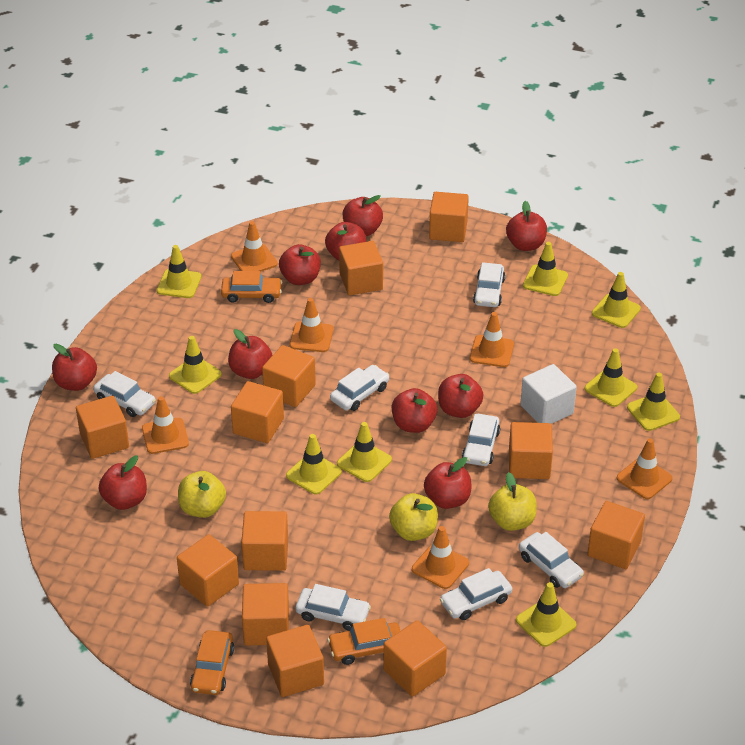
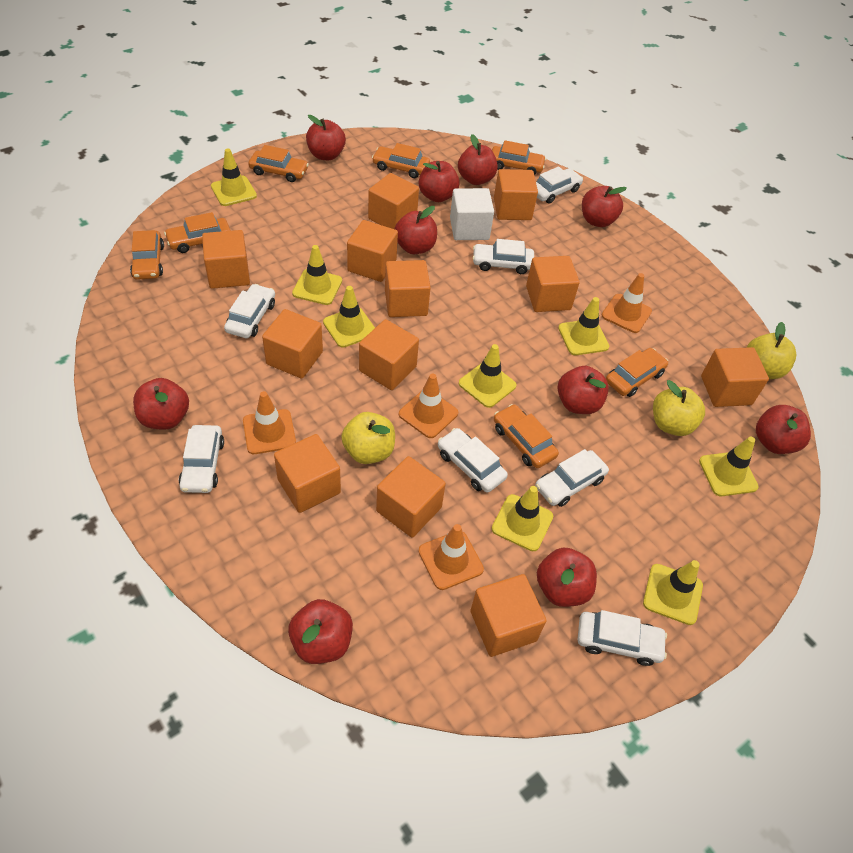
orange car: [190,630,234,695] [221,271,282,303] [327,618,400,665] = 3 -> [130,230,164,280] [164,212,231,253] [248,145,309,182] [372,143,430,178] [492,140,546,175] [494,404,559,468] [606,348,668,397] = 7
orange traffic cone: [142,396,189,454] [231,221,278,272] [290,298,334,352] [412,526,469,589] [470,312,514,367] [617,438,673,499] = 6 -> [243,391,296,454] [399,374,458,438] [418,524,484,590] [602,273,652,333] = 4
yellow traffic cone: [157,245,202,298] [169,336,222,394] [286,434,342,494] [337,422,392,482] [516,582,577,647] [523,242,568,296] [585,348,637,407] [592,272,641,328] [627,373,680,431] = 9 -> [211,148,257,206] [292,245,342,305] [323,286,375,348] [459,344,517,408] [492,486,553,551] [558,297,609,355] [643,560,703,625] [699,437,759,496] = 8

